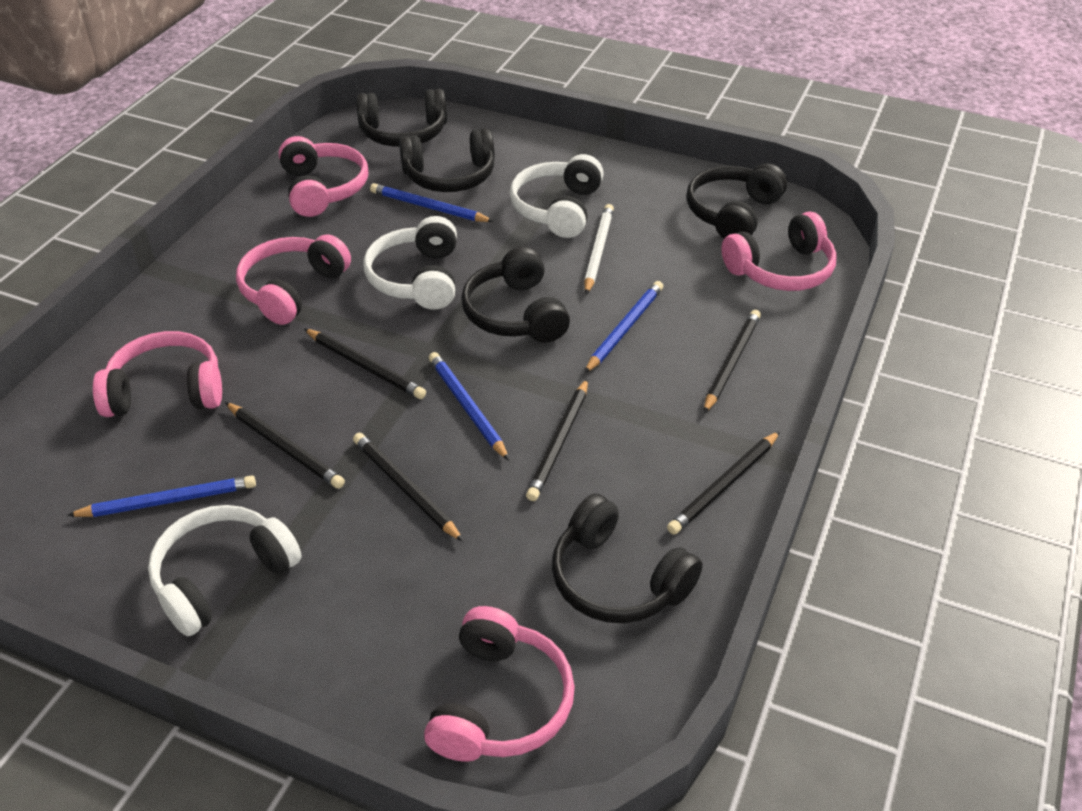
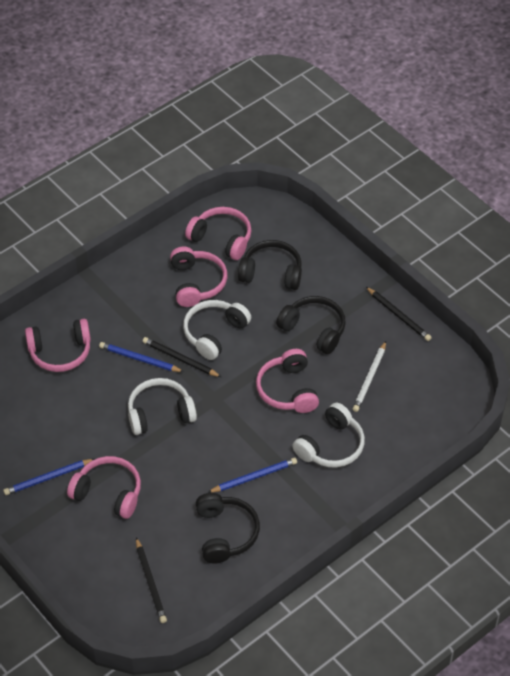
black headphones: [356,89,447,147] [399,128,495,192] [461,247,570,343] [552,494,703,623] [687,163,787,239] = 5 -> [196,493,260,564] [238,240,302,290] [276,296,346,354] = 3
black pencil: [225,402,345,489] [304,329,426,399] [353,433,464,542] [526,378,588,501] [667,431,780,535] [704,310,761,413] = 6 -> [136,537,167,623] [142,337,221,377] [366,287,432,341] = 3
blue pencil: [67,475,256,517] [370,183,494,222] [429,352,509,460] [584,281,663,373] = 4 -> [3,459,95,495] [99,342,184,372] [207,458,297,493] = 3

